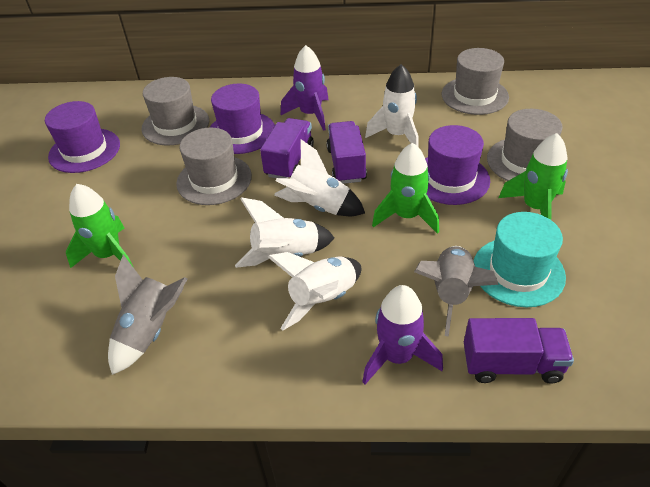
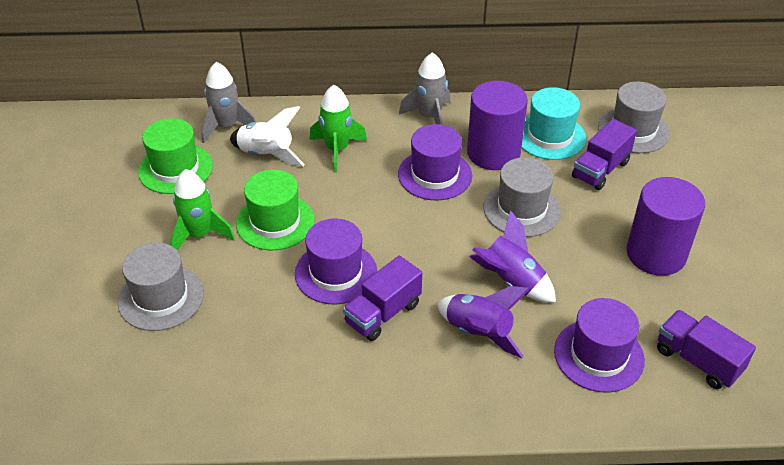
green hat: none = 0 -> [138,118,213,194] [236,170,314,251] = 2
green rocket: [66,184,134,268] [372,143,439,234] [499,133,568,220] = 3 -> [170,169,235,251] [310,85,367,172] = 2
grey hat: [142,77,209,145] [176,128,252,205] [442,48,509,115] [487,109,563,181] = 4 -> [118,242,204,331] [484,157,561,237] [598,81,670,153] = 3
purple cylinder: none = 0 -> [467,81,528,170] [626,177,705,276] = 2
white rocket: [235,197,334,268] [268,252,361,330] [274,139,365,216] [365,64,419,147] = 4 -> [230,106,305,166] = 1

